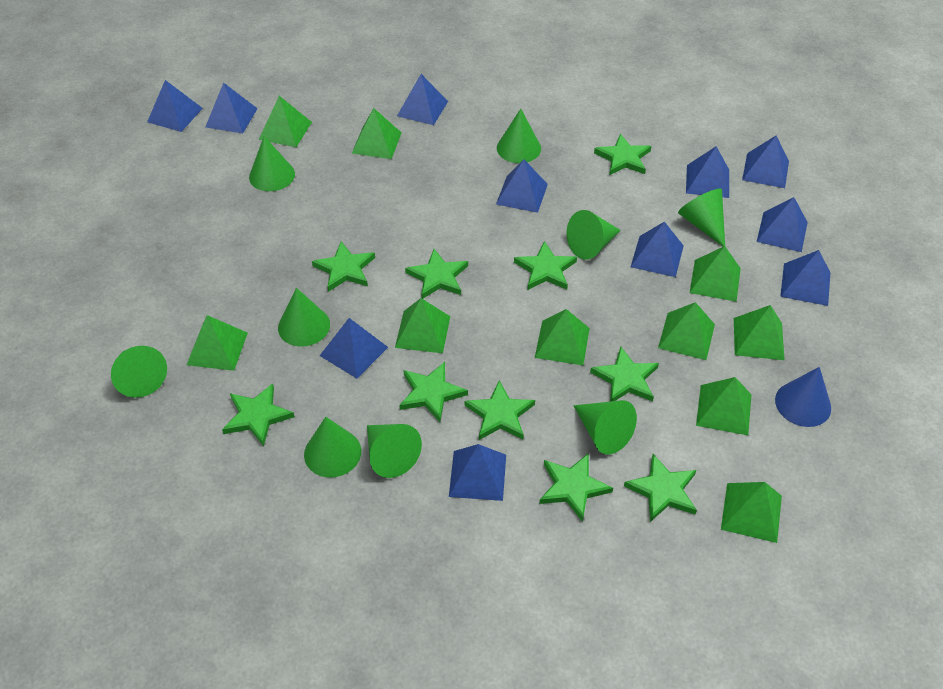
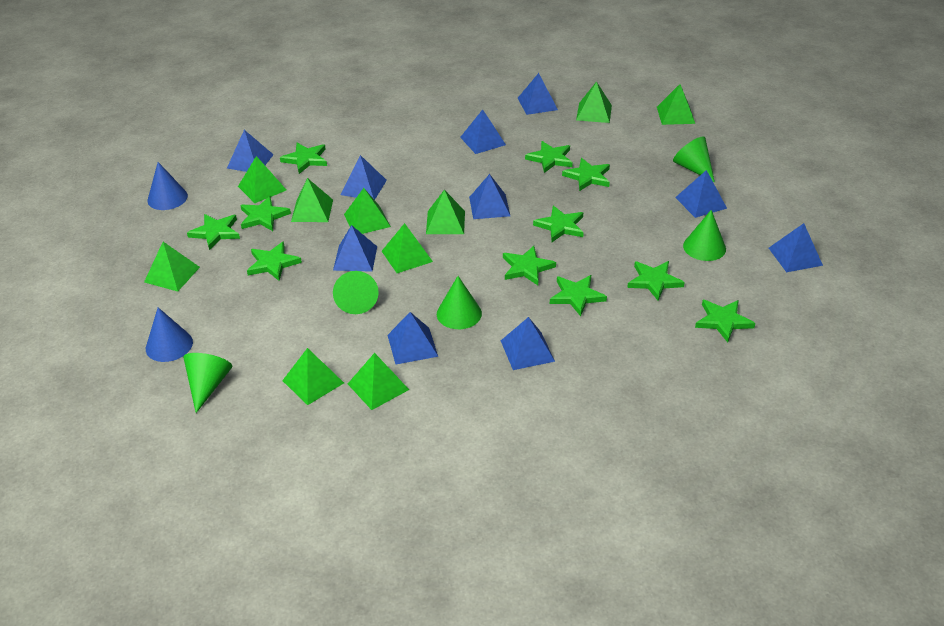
blue cone: [775,367,831,427] = 1 -> [146,307,193,362] [148,162,188,210] = 2
blue pyramid: [147,80,203,132] [205,82,258,133] [320,318,388,378] [397,74,448,125] [449,444,506,501] [496,159,548,213] [631,221,684,277] [686,146,729,198] [742,136,789,188] [757,197,808,252] [780,250,831,306] = 11 -> [227,130,274,172] [333,225,377,272] [340,155,387,200] [387,312,438,364] [460,109,506,154] [469,174,510,219] [501,317,555,370] [518,73,558,115] [675,170,727,218] [769,223,823,272] = 10
green cone: [111,346,167,398] [249,136,295,191] [278,288,330,347] [304,417,361,478] [367,424,422,478] [497,109,541,163] [566,210,621,260] [573,400,637,455] [678,189,725,247] = 9 -> [183,353,232,413] [333,271,379,314] [437,276,482,329] [673,136,715,183] [683,210,726,261] = 5
green star: [222,383,295,446] [312,241,375,292] [399,362,468,422] [405,249,468,299] [465,380,535,440] [514,241,577,290] [539,453,613,522] [590,346,659,402] [594,134,651,175] [624,454,697,522] = 10 -> [187,214,240,250] [240,196,291,231] [247,242,302,281] [280,143,327,174] [503,246,556,285] [525,141,573,173] [533,206,584,242] [550,275,607,316] [562,158,610,191] [627,261,685,301] [695,300,756,342] = 11

